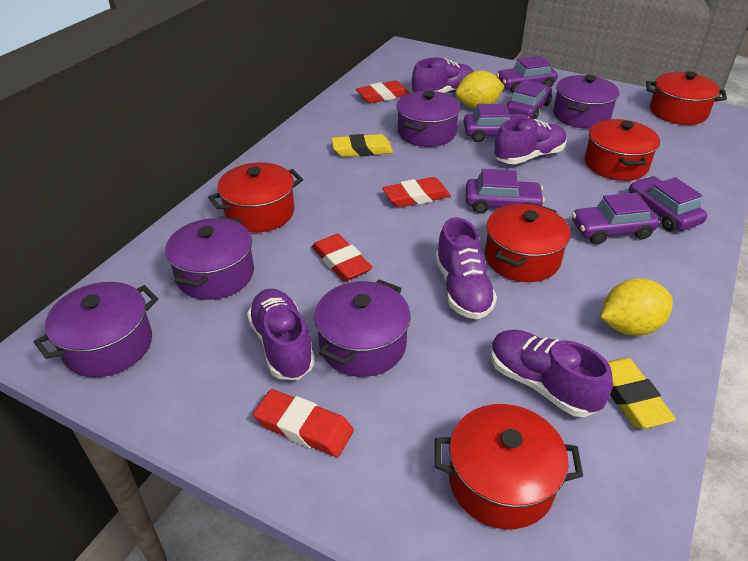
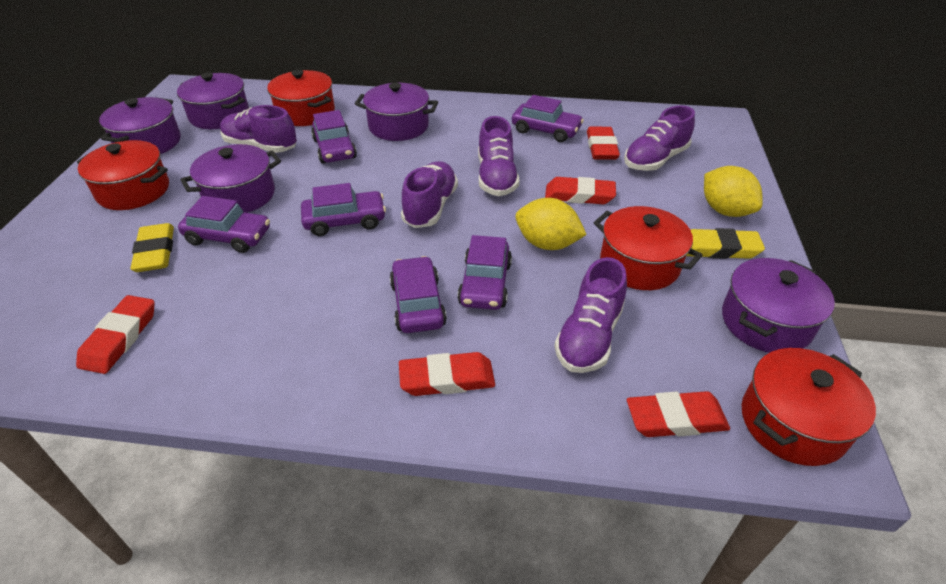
red eraser: [253,389,354,457] [312,234,373,281] [356,80,410,103] [382,177,451,208] = 4 -> [76,295,155,374] [399,352,495,396] [545,177,616,204] [587,127,620,160] [627,391,730,437] = 5
red pot: [208,162,303,233] [435,404,583,529] [485,204,571,282] [585,119,660,181] [646,71,727,125] = 5 -> [77,140,169,210] [267,70,335,126] [593,206,703,290] [742,348,876,466] = 4

